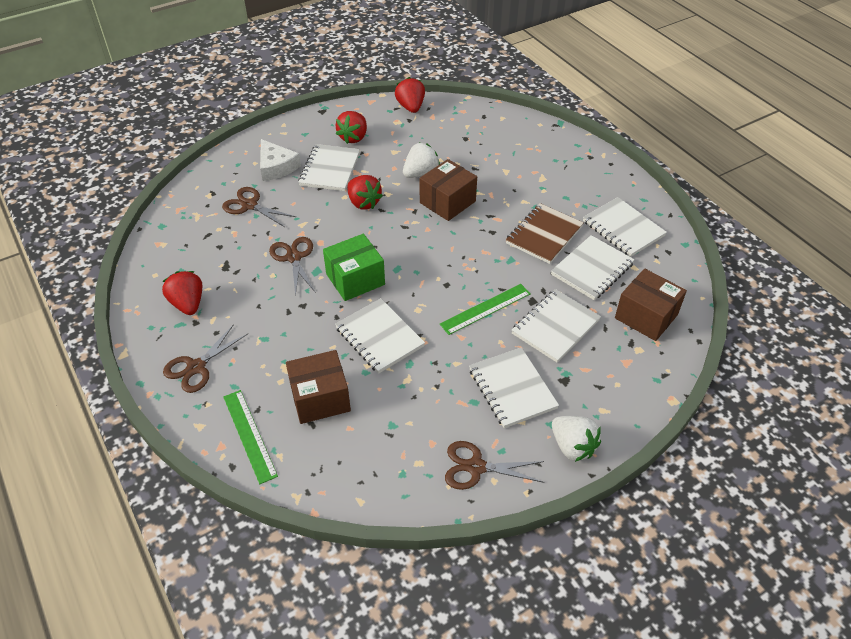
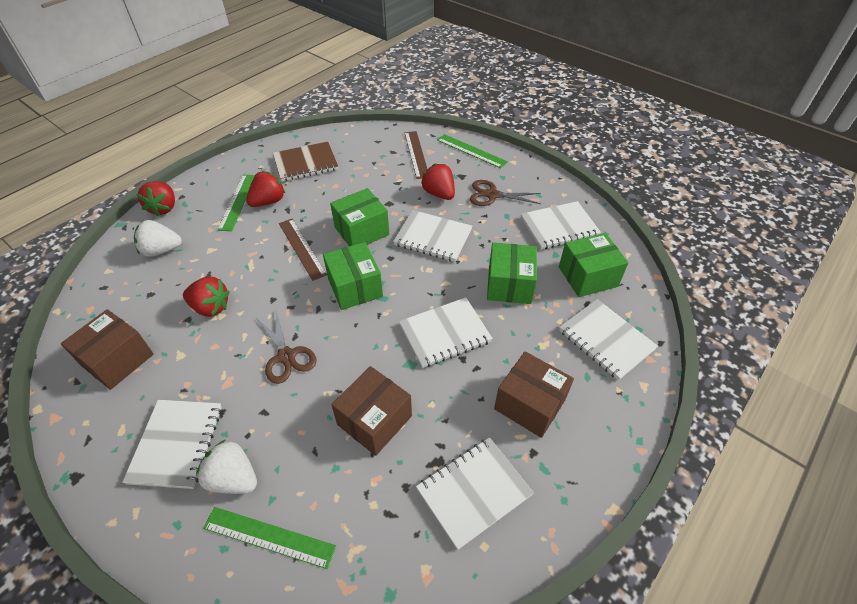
brown ruler: none = 0 -> [279,219,327,281] [404,131,427,179] = 2
brown scissors: [163,324,248,393] [222,187,296,227] [269,237,316,297] [445,441,544,490] = 4 -> [256,311,317,384] [470,180,541,206] = 2
green box: [323,234,385,301] = 1 -> [323,242,383,310] [330,188,389,246] [487,243,537,304] [559,233,628,297] = 4
green ruler: [223,390,278,484] [440,284,531,335] = 2 -> [203,507,336,569] [218,174,255,231] [437,134,508,168] = 3
white cheese: [260,139,301,181] = 1 -> none = 0

